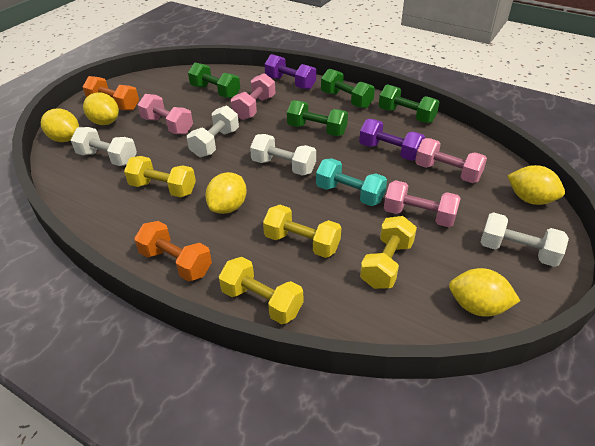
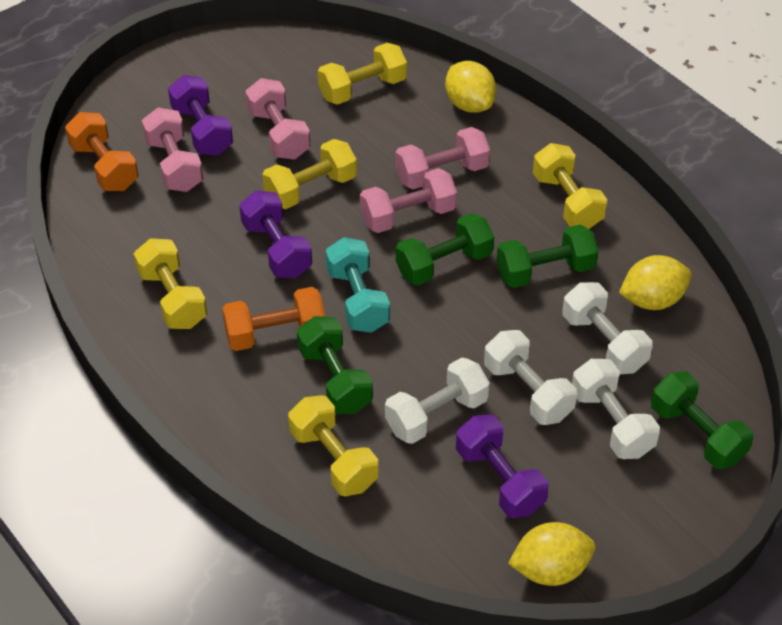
purple dumbbell: [264,54,316,90] [359,119,425,161] = 2 -> [168,75,233,156] [239,191,312,278] [456,414,549,518] = 3
yellow dumbbell: [124,156,196,198] [219,257,303,324] [263,205,341,258] [360,216,417,289] = 4 -> [134,238,207,329] [262,139,357,209] [288,395,378,496] [318,43,407,105] [533,143,607,229] = 5
yellow lemon: [41,108,79,142] [83,93,119,125] [205,172,247,214] [449,268,520,317] [507,165,565,205] = 5 -> [445,61,496,113] [508,522,595,586] [619,255,692,310] = 3

